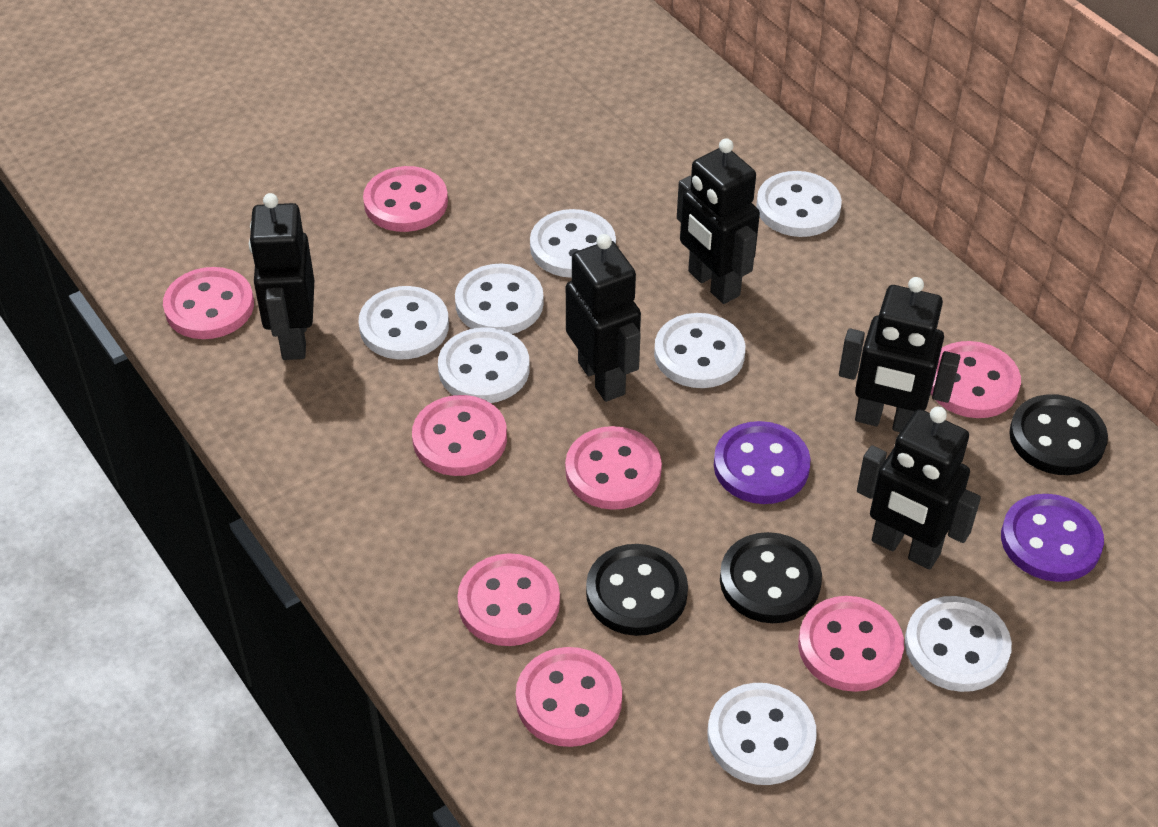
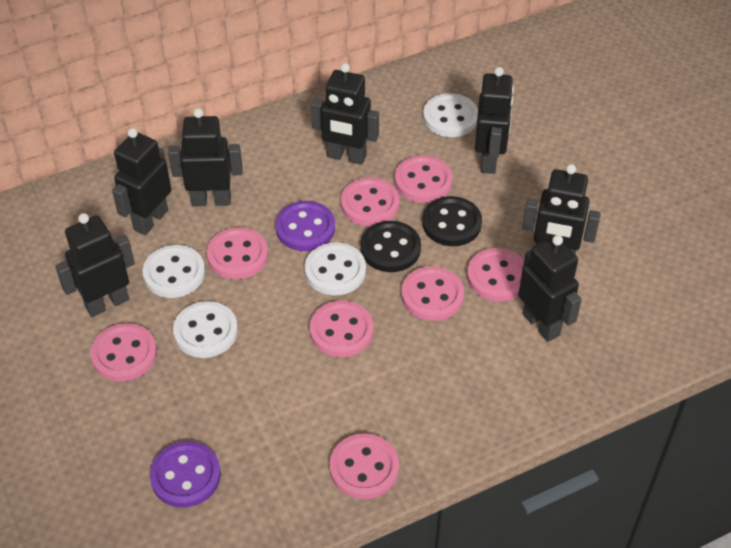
black button: [586,544,688,636] [720,532,822,623] [1009,394,1108,475] = 3 -> [361,221,421,272] [422,196,482,246] = 2
black robot: [249,193,314,360] [566,234,641,402] [677,138,760,304] [839,277,960,432] [857,406,981,569] = 5 -> [55,213,135,317] [112,128,171,235] [168,108,243,206] [311,63,379,165] [475,67,514,174] [518,235,582,342] [522,164,601,255] = 7
white button: [358,286,449,359] [438,327,530,403] [455,264,544,334] [530,209,616,278] [654,313,745,388] [708,683,817,785] [756,171,842,237] [905,596,1012,692] = 8 -> [142,245,205,298] [173,301,238,358] [305,242,366,295] [423,93,478,137] = 4

